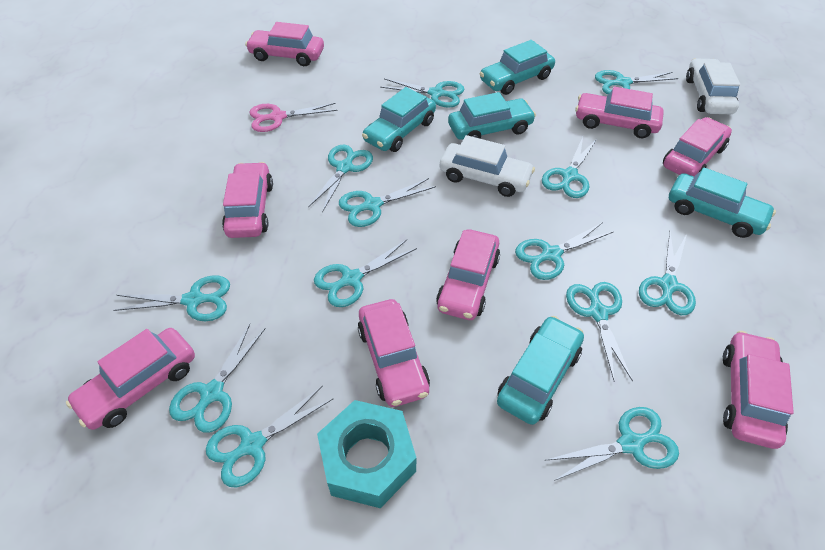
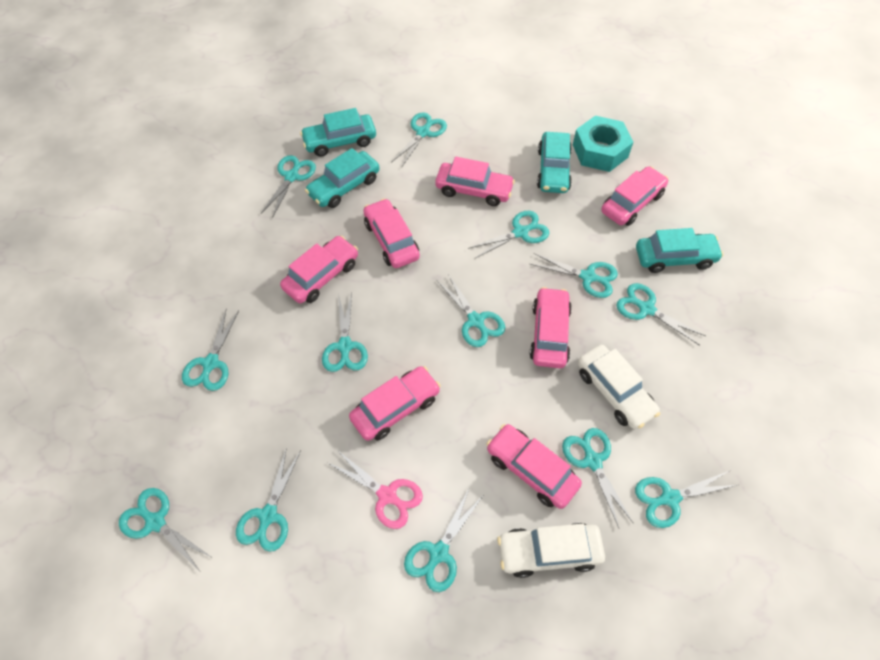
pink car: [66,328,195,430] [222,162,273,238] [245,22,324,66] [358,299,430,407] [436,229,500,320] [575,87,664,138] [663,117,732,176] [723,331,794,449] = 8 -> [280,236,358,304] [349,366,441,441] [363,198,420,268] [435,157,515,206] [486,424,582,509] [529,287,572,368] [601,166,668,226] = 7
turquoise car: [362,87,436,152] [448,92,536,140] [479,40,555,95] [497,316,584,425] [669,167,776,238] = 5 -> [300,108,376,157] [305,148,380,208] [537,132,572,193] [636,228,723,273] = 4

